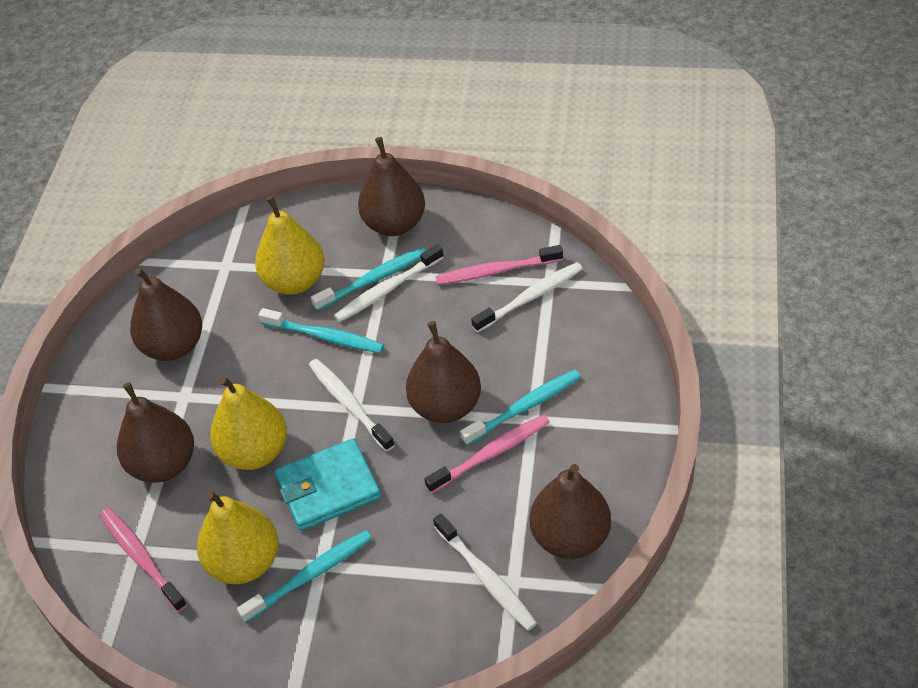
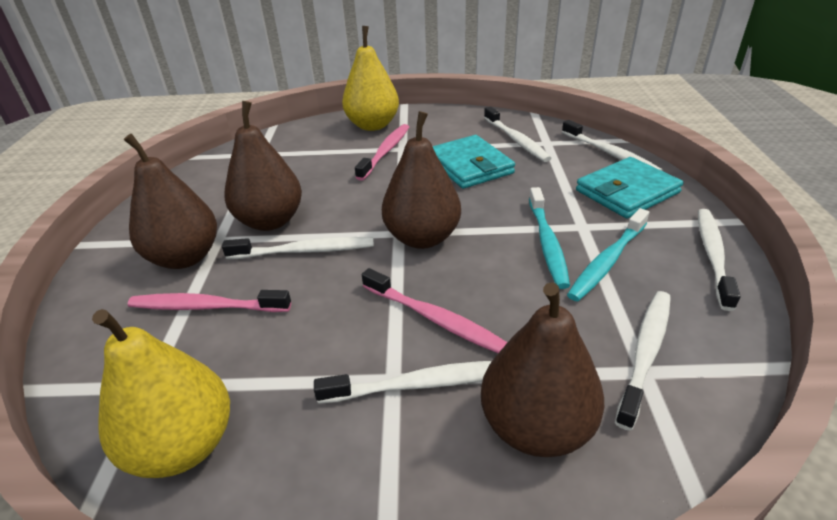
brown pear: [117,382,194,483] [130,268,202,361] [358,137,425,236] [406,321,481,423] [530,464,611,559] = 5 -> [124,134,217,269] [224,101,302,231] [382,111,461,249] [481,282,604,457] = 4
turquoise toothbrush: [237,530,372,623] [259,308,384,353] [311,247,426,311] [460,370,581,445] = 4 -> [529,187,570,289] [567,208,649,301] = 2
turquoise wallet: [275,438,381,531] = 1 -> [432,135,515,189] [576,157,683,218] = 2
white toothbrush: [309,359,395,452] [334,244,444,322] [433,513,537,631] [471,262,583,332] = 4 -> [222,237,374,259] [314,361,491,404] [484,107,552,162] [562,120,663,171] [615,291,671,431] [698,209,741,311] = 6
yellow pear: [197,491,279,584] [210,376,287,470] [255,196,325,294] = 3 -> [92,309,230,478] [342,26,399,131] = 2

